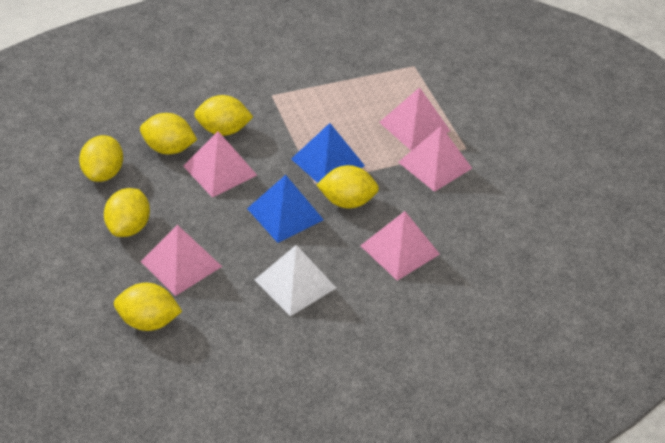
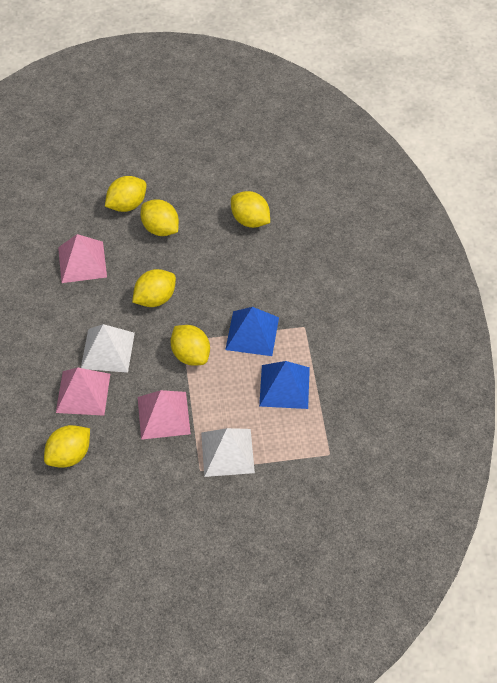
pink pyramid: [141,225,222,296] [183,131,257,198] [360,211,440,281] [379,87,450,151] [398,126,472,192] = 5 -> [56,367,110,416] [58,234,107,283] [138,390,191,440] = 3
white pyramid: [255,245,336,316] = 1 -> [81,324,135,373] [201,428,255,477] = 2

